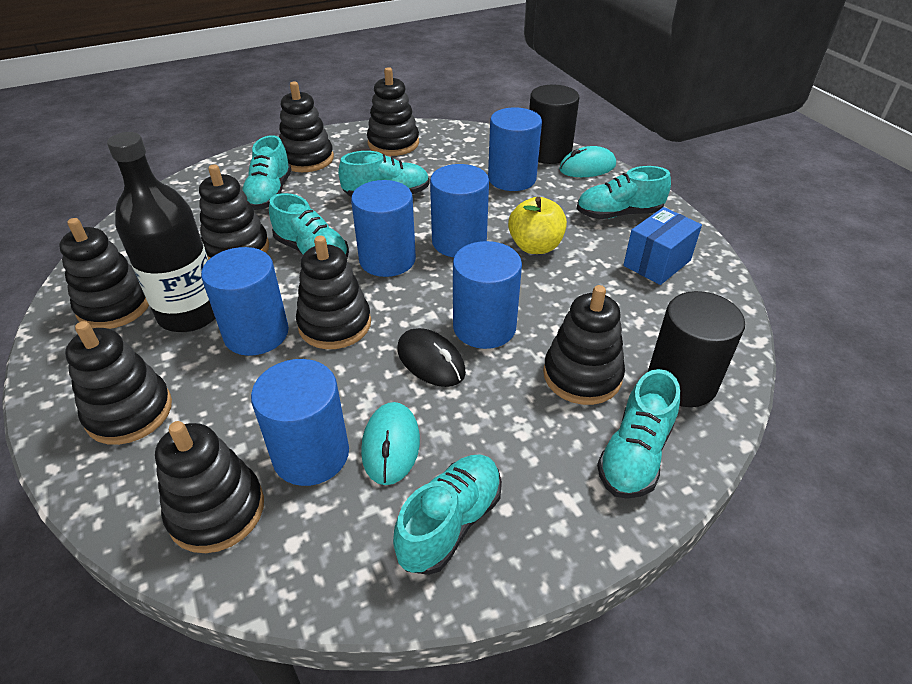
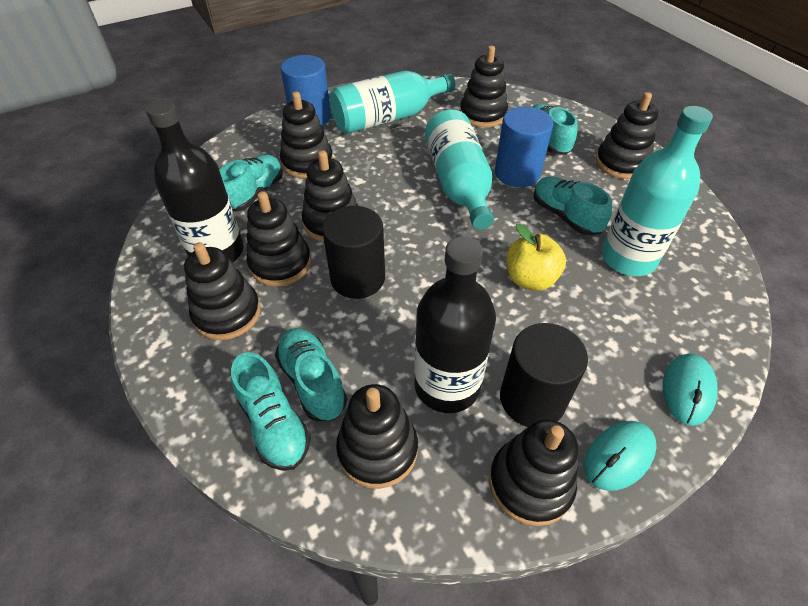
black bottle: [107,132,215,332] = 1 -> [146,99,244,263] [414,236,496,413] = 2
black mouse: [397,328,466,387] = 1 -> none = 0
blue box: [624,207,702,285] = 1 -> none = 0
blue cylinder: [201,247,289,356] [251,359,349,486] [351,180,416,277] [430,164,489,257] [453,241,522,349] [488,108,542,191] = 6 -> [281,55,331,126] [495,107,553,187] = 2
turquoise bottle: none = 0 -> [330,71,456,134] [425,109,494,230] [602,106,713,276] = 3
turquoise shoe: [242,135,291,210] [269,193,349,258] [338,151,430,197] [393,455,502,575] [577,166,671,219] [597,369,680,499] = 6 -> [219,154,283,212] [231,352,311,471] [275,328,347,421] [532,104,578,155] [533,177,612,235] = 5

